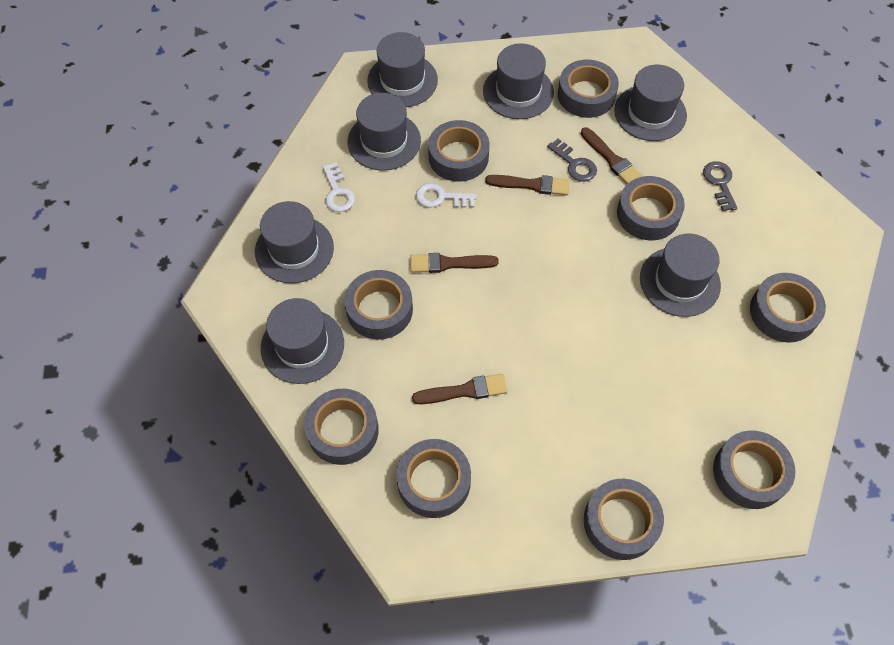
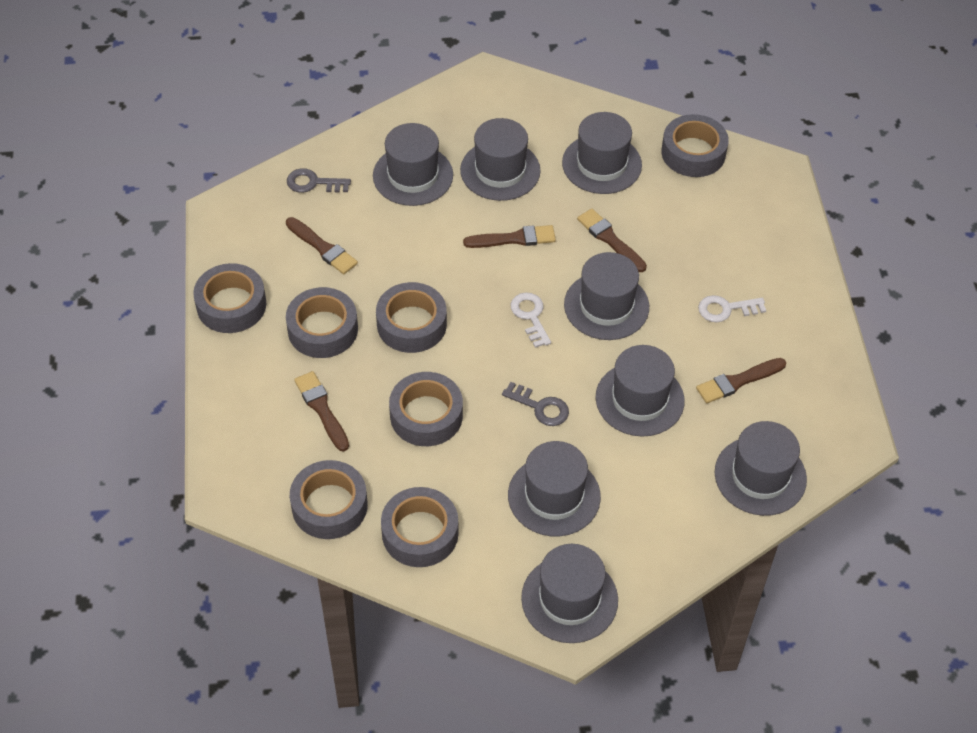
brown brush: [410,253,499,273] [412,374,507,404] [485,175,570,195] [580,127,643,184] = 4 -> [286,217,358,274] [294,371,349,452] [463,225,556,248] [577,209,647,272] [696,358,786,403] = 5
grey hat: [255,201,334,283] [261,298,344,384] [348,93,421,171] [367,32,438,107] [483,43,554,119] [614,65,687,141] [640,234,721,317] = 7 -> [373,123,453,206] [460,118,541,201] [508,441,601,536] [521,544,618,643] [562,112,642,194] [564,252,649,340] [595,345,685,437] [715,421,807,516] = 8
grey tape: [304,389,379,465] [344,270,413,340] [396,439,471,518] [428,120,490,182] [558,59,619,118] [584,479,664,560] [617,176,685,240] [713,430,795,509] [750,273,826,342] = 9 -> [193,263,266,333] [286,287,358,358] [290,460,368,539] [376,282,447,353] [381,487,458,567] [389,372,463,446] [661,114,729,177] = 7

